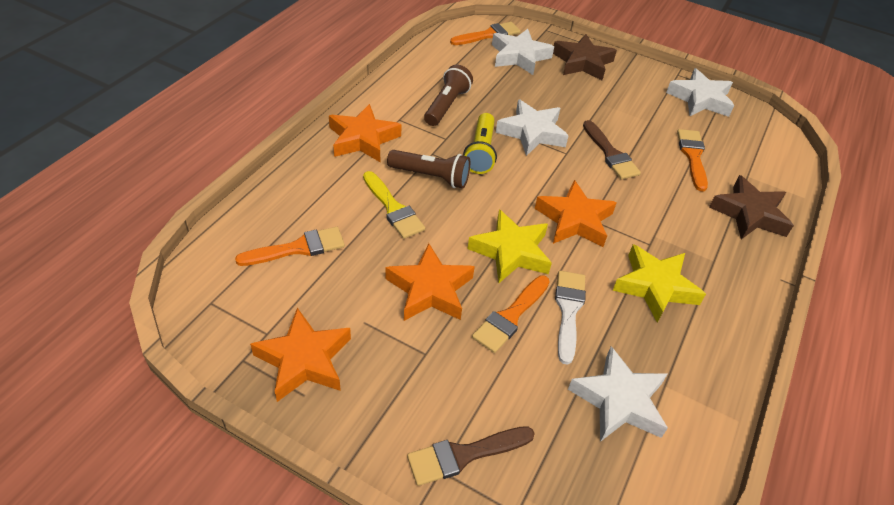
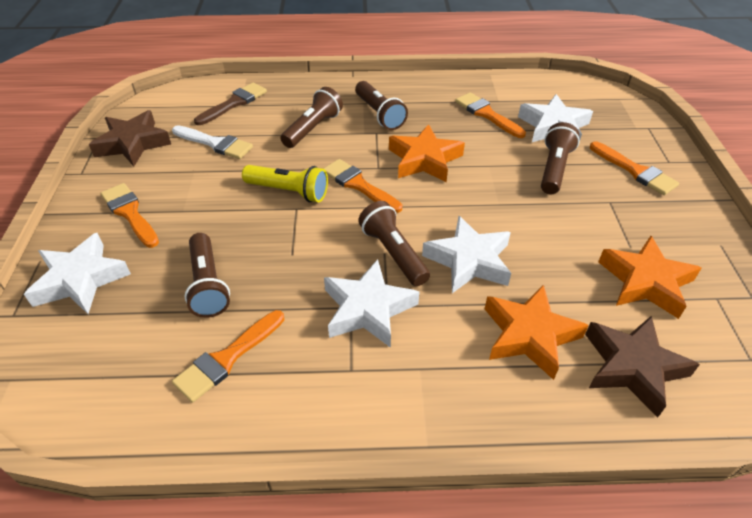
brown brush: [407,426,535,486] [583,120,641,180] = 2 -> [194,83,267,125] = 1
brown flashlight: [387,150,470,188] [424,65,473,126] = 2 -> [184,233,230,318] [280,87,343,148] [355,81,408,130] [358,201,430,286] [541,122,580,194] = 5
orange brush: [235,227,345,266] [450,22,521,45] [472,275,550,353] [677,129,708,192] = 4 -> [101,183,159,248] [172,310,284,403] [323,159,402,213] [455,92,526,138] [590,141,679,195] = 5
orange star: [250,308,351,402] [329,104,402,162] [385,243,475,321] [535,180,617,247] = 4 -> [389,124,465,182] [485,284,589,380] [598,236,701,319] = 3
yellow brush: [363,171,425,239] = 1 -> none = 0
yellow star: [468,209,552,283] [612,244,706,323] = 2 -> none = 0

